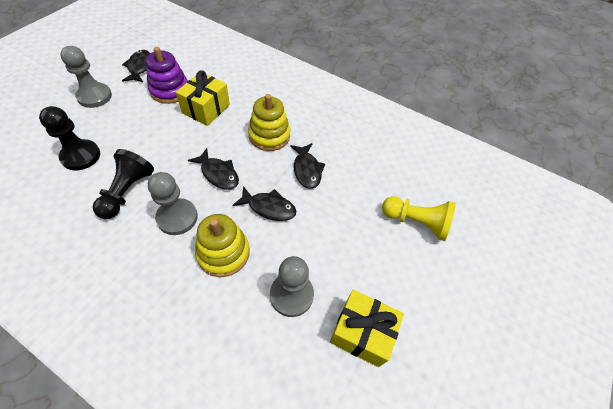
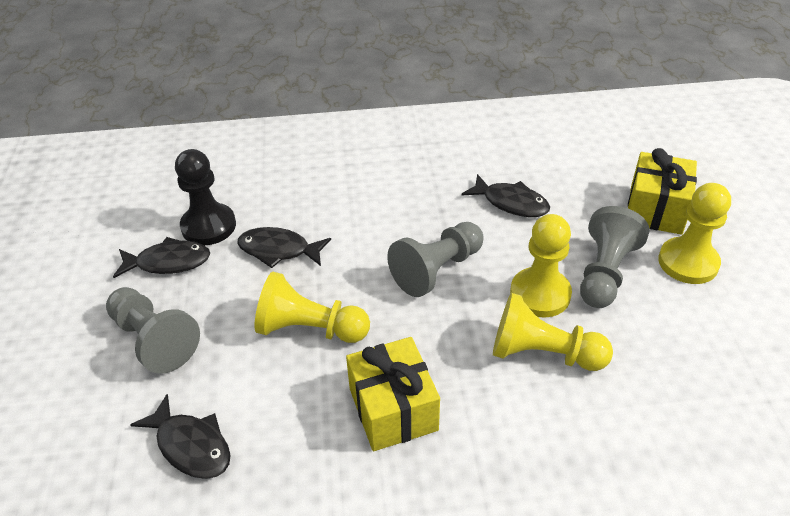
black pawn: [39,106,100,171] [93,149,154,219] = 2 -> [175,149,236,245] = 1
purple stacking toy: [146,47,188,104] = 1 -> none = 0
yellow pawn: [382,196,456,241] = 1 -> [255,272,370,343] [493,293,613,371] [510,214,572,317] [658,183,731,284] = 4
yellow stacking toy: [195,214,250,277] [248,94,290,151] = 2 -> none = 0

